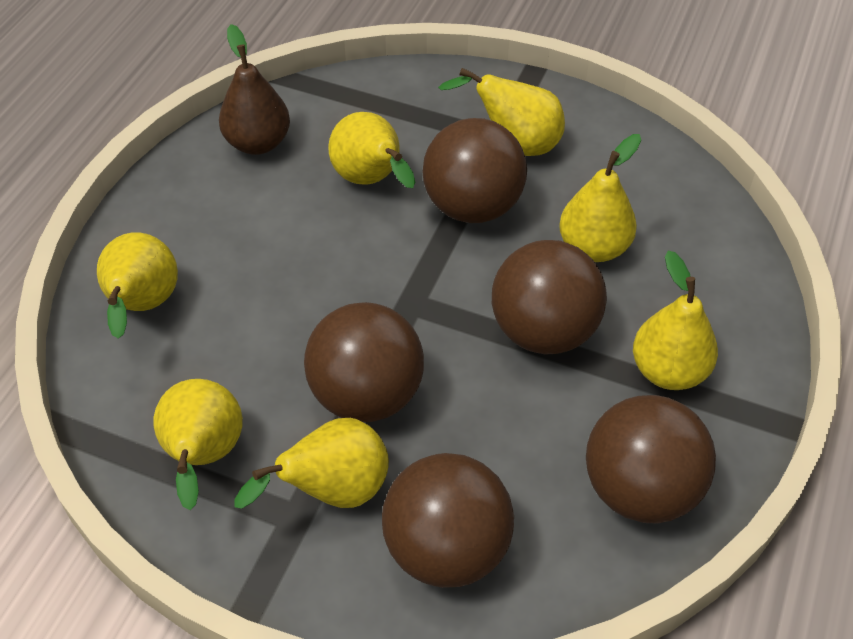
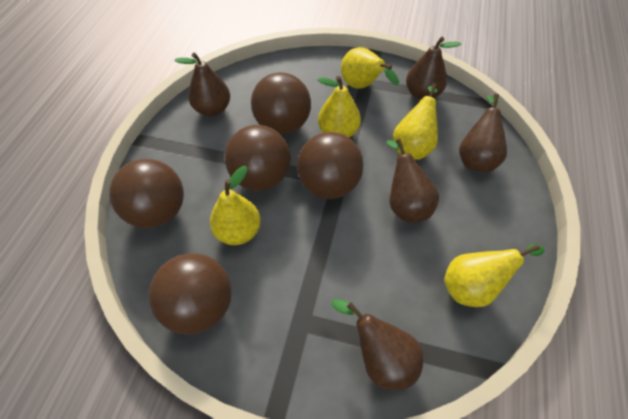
brown pear: [219,24,290,155] = 1 -> [175,53,230,116] [332,299,423,391] [386,139,439,223] [406,37,461,100] [459,94,507,173] = 5
yellow pear: [97,232,178,339] [153,379,243,510] [234,418,389,509] [328,112,415,188] [438,68,565,156] [559,134,641,262] [633,251,718,390] = 7 -> [210,166,261,245] [318,76,361,138] [341,47,399,89] [393,83,438,160] [444,244,544,307] = 5

